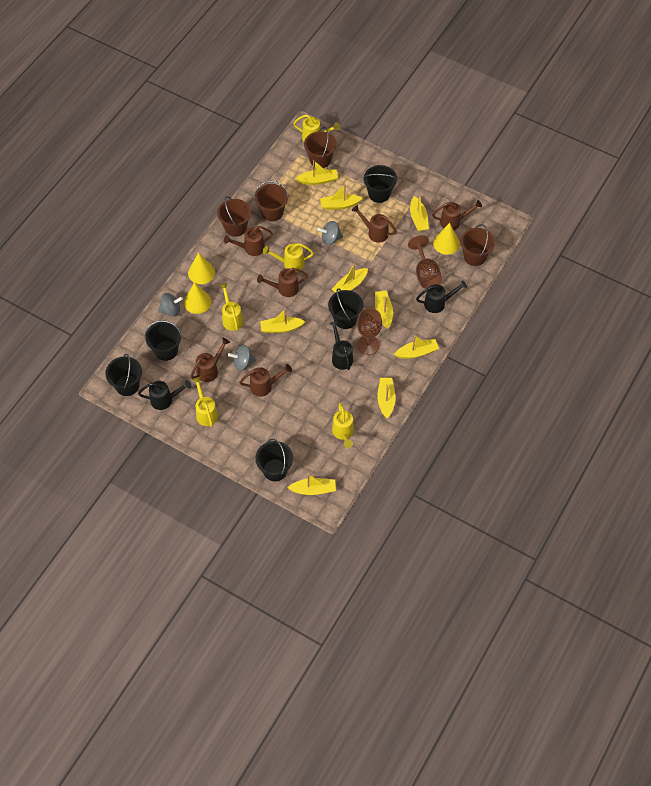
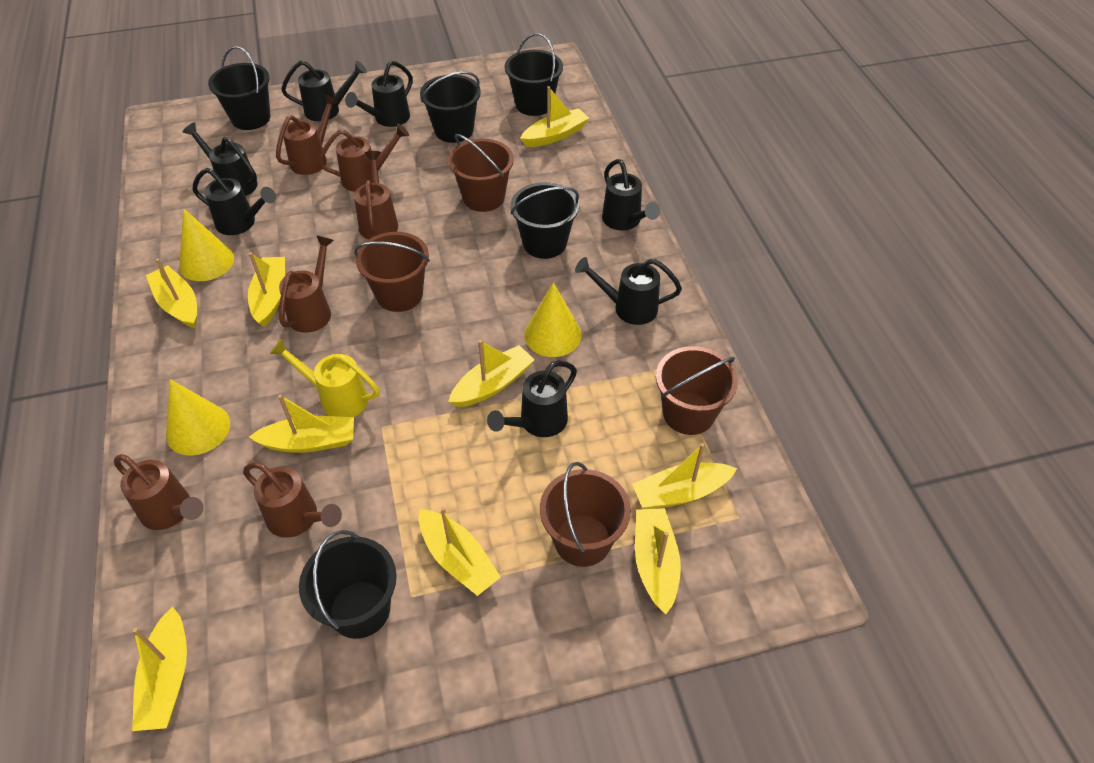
black watering can: [138,380,191,410] [329,321,353,370] [416,280,467,313] = 3 -> [183,122,258,196] [193,168,276,235] [281,61,367,122] [345,61,413,127] [487,361,577,437] [575,257,682,325] [602,159,660,231] = 7
brown goblet: [357,308,382,355] [408,235,442,289] = 2 -> none = 0
grey spinning top: [158,293,183,316] [228,345,256,371] [318,221,343,245] = 3 -> none = 0
yellow watering can: [192,377,218,427] [220,283,243,331] [263,243,314,272] [293,114,340,141] [332,402,354,448] = 5 -> [269,339,379,417] = 1

